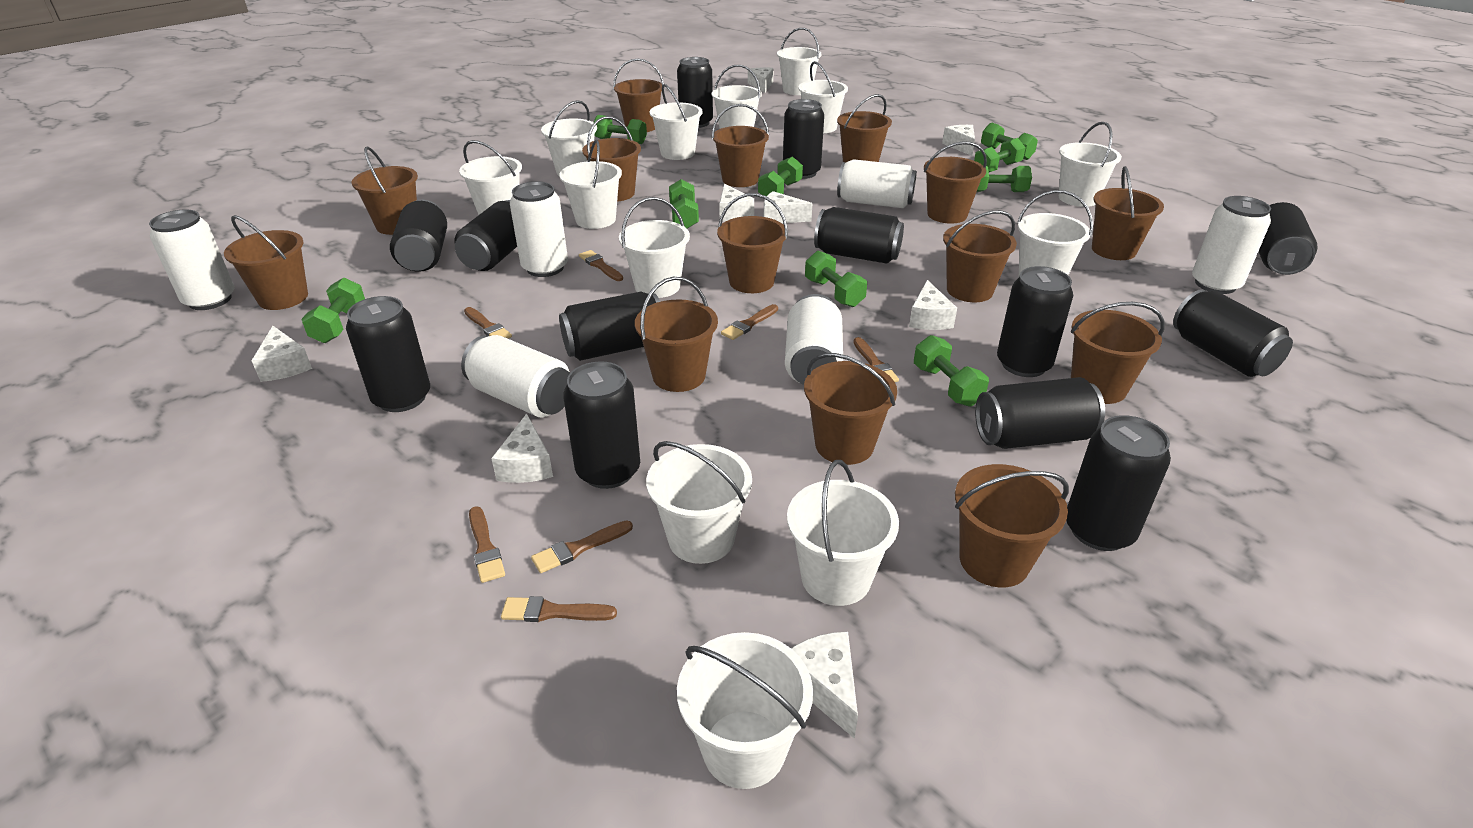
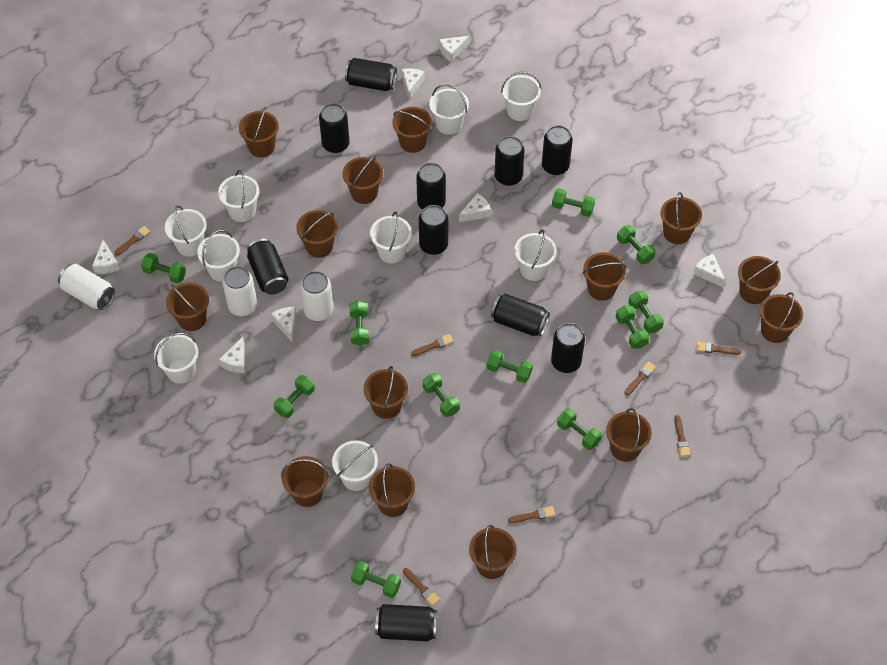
black can: [346,296,430,412] [390,200,447,272] [455,200,517,271] [559,292,660,361] [563,361,640,489] [677,57,713,128] [783,99,824,179] [814,207,904,264] [975,377,1105,449] [997,266,1073,377] [1066,415,1171,551] [1173,289,1293,377] [1259,202,1318,275] = 13 -> [247,239,289,294] [319,103,350,153] [345,58,397,91] [375,604,437,641] [416,163,446,210] [419,205,448,255] [491,294,550,336] [495,136,525,186] [542,125,573,175] [551,323,585,373] = 10
green dumbbell: [301,278,365,343] [594,115,647,144] [669,179,699,229] [758,156,803,196] [805,251,867,307] [914,335,989,407] [974,138,1026,172] [977,166,1032,192] [981,123,1038,160] = 9 -> [141,253,186,283] [274,375,315,418] [349,301,369,346] [351,561,401,598] [423,373,460,417] [487,350,533,383] [552,188,595,217] [557,408,602,450] [616,305,649,349] [617,225,656,264] [628,291,664,333] = 11
white bucket: [459,140,522,215] [541,100,597,176] [559,140,622,229] [619,197,690,298] [646,441,752,564] [649,84,703,160] [677,632,813,789] [712,65,762,129] [777,28,821,95] [787,460,899,606] [798,61,848,133] [1017,190,1093,277] [1059,122,1122,207] = 13 -> [154,333,198,384] [165,206,207,257] [197,230,240,282] [218,170,259,222] [332,440,378,491] [370,212,412,263] [429,84,469,135] [501,72,541,121] [514,230,557,281] = 9
white can: [149,210,234,310] [461,335,570,418] [510,181,568,277] [785,294,843,385] [837,159,917,208] [1192,196,1271,294] = 6 -> [58,264,115,310] [222,266,257,316] [300,271,333,321] = 3
white cheese: [251,326,312,382] [491,414,553,483] [719,183,754,221] [748,68,774,93] [764,191,813,223] [791,632,858,739] [909,280,957,330] [942,125,975,156] = 8 -> [92,240,120,274] [219,337,245,373] [271,307,297,343] [402,68,425,99] [439,36,469,62] [459,193,491,222] [693,254,726,288] = 7

